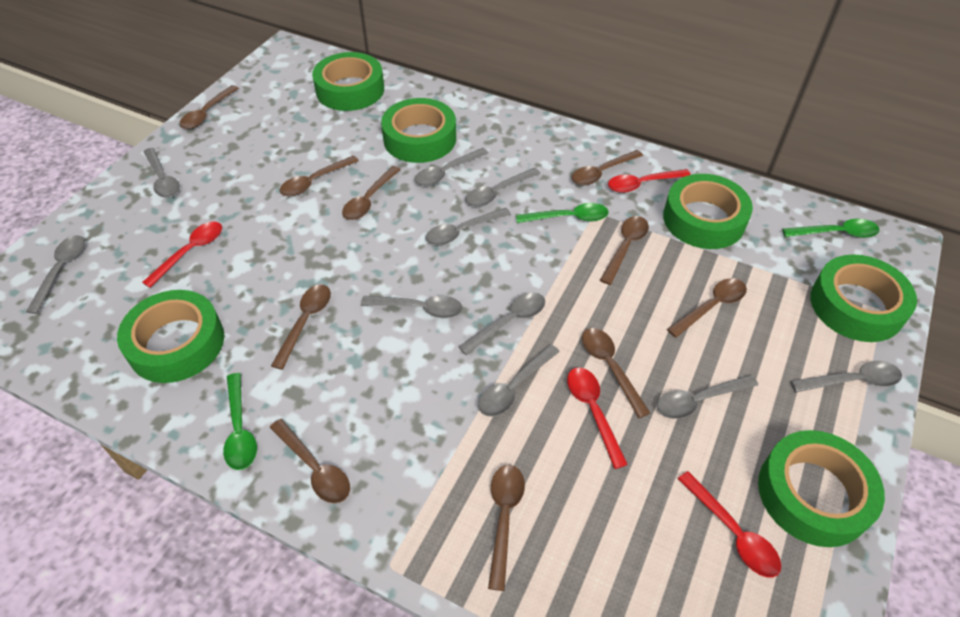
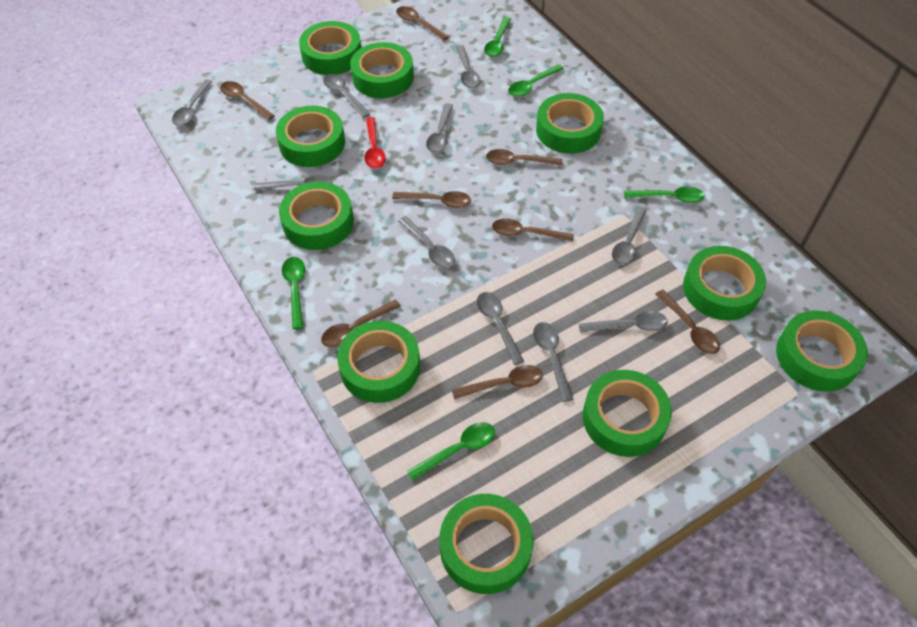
brown spoon: [179,85,239,129] [270,419,350,503] [271,284,331,370] [279,155,359,196] [342,166,401,220] [488,465,525,591] [572,150,643,185] [582,328,650,418] [600,216,649,285] [667,278,747,338] = 10 -> [220,81,275,120] [321,299,401,347] [392,191,471,208] [396,6,449,41] [451,365,543,399] [486,149,563,166] [492,218,574,242] [656,289,720,354] = 8
green spoon: [223,373,257,470] [516,203,609,223] [782,218,880,238] = 3 -> [282,257,305,329] [407,422,495,481] [484,17,511,57] [508,64,564,97] [624,186,705,203] = 5
green tape: [117,290,224,383] [312,52,384,111] [381,98,456,163] [663,174,753,249] [758,430,885,547] [810,254,917,342] = 6 -> [276,106,345,167] [279,182,354,250] [299,21,361,75] [337,321,420,403] [350,42,414,98] [439,494,533,594] [536,93,604,154] [583,370,672,457] [683,246,766,321] [776,310,868,392] = 10
red spoon: [142,222,222,288] [567,368,628,469] [608,169,691,193] [678,471,781,578] = 4 -> [364,117,386,168] = 1

